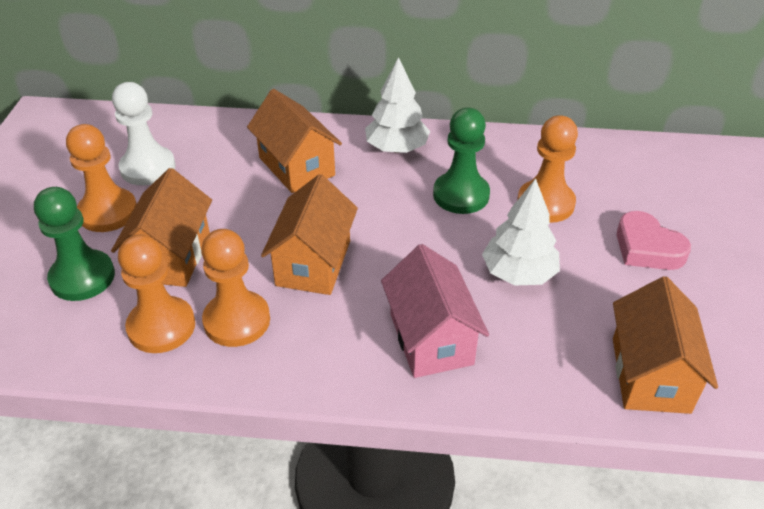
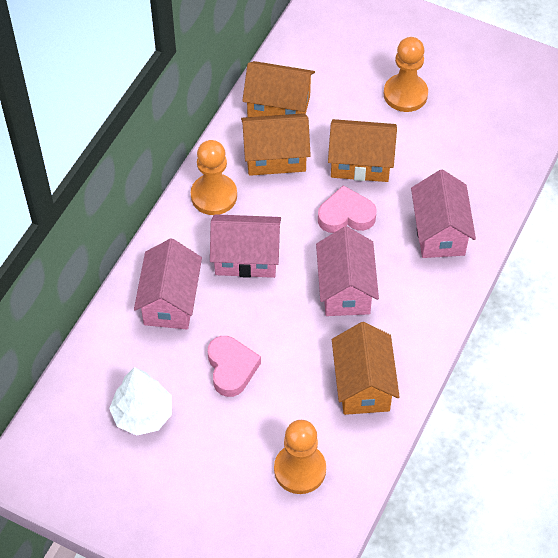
green pawn: [34,187,115,301] [433,108,490,214] = 2 -> none = 0
orange pawn: [66,124,137,232] [118,235,195,353] [201,229,270,347] [517,115,578,223] = 4 -> [191,140,237,215] [274,420,326,494] [384,37,428,112] = 3
pink heart: [617,211,691,270] = 1 -> [208,336,261,397] [318,185,377,233] = 2
pink house: [381,244,489,378] = 1 -> [134,238,202,330] [210,214,281,278] [316,226,379,316] [411,169,476,258] = 4
white pawn: [112,82,175,185] = 1 -> none = 0
white tree: [365,57,430,153] [482,178,560,286] = 2 -> [109,367,172,436] = 1

